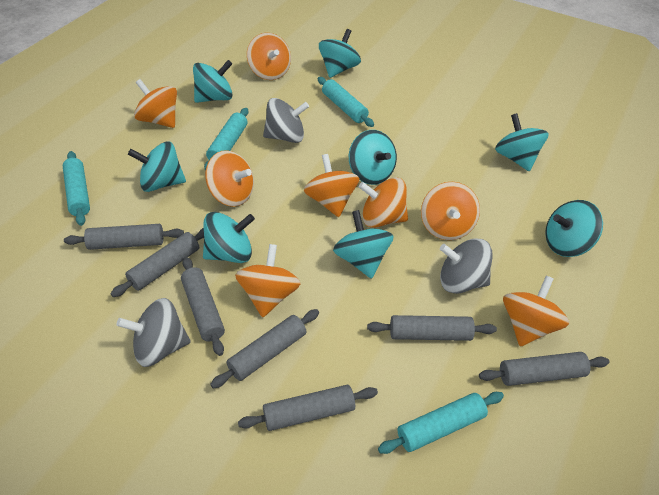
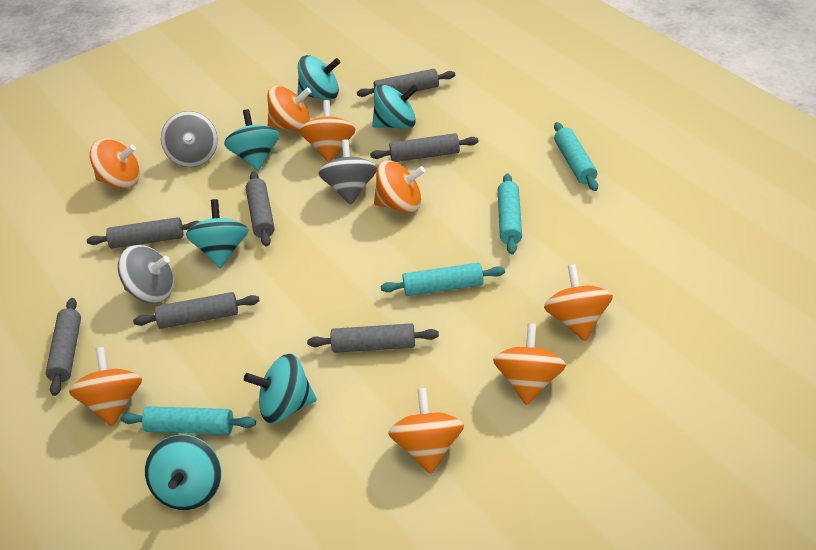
turquoise spinning top: [128,141,186,192] [193,60,233,103] [203,212,255,263] [319,29,361,78] [333,210,394,279] [349,130,397,185] [495,113,549,171] [545,200,603,257] = 8 -> [145,435,221,510] [186,199,248,268] [224,109,280,171] [244,353,317,424] [297,55,340,100] [372,84,418,129] = 6

